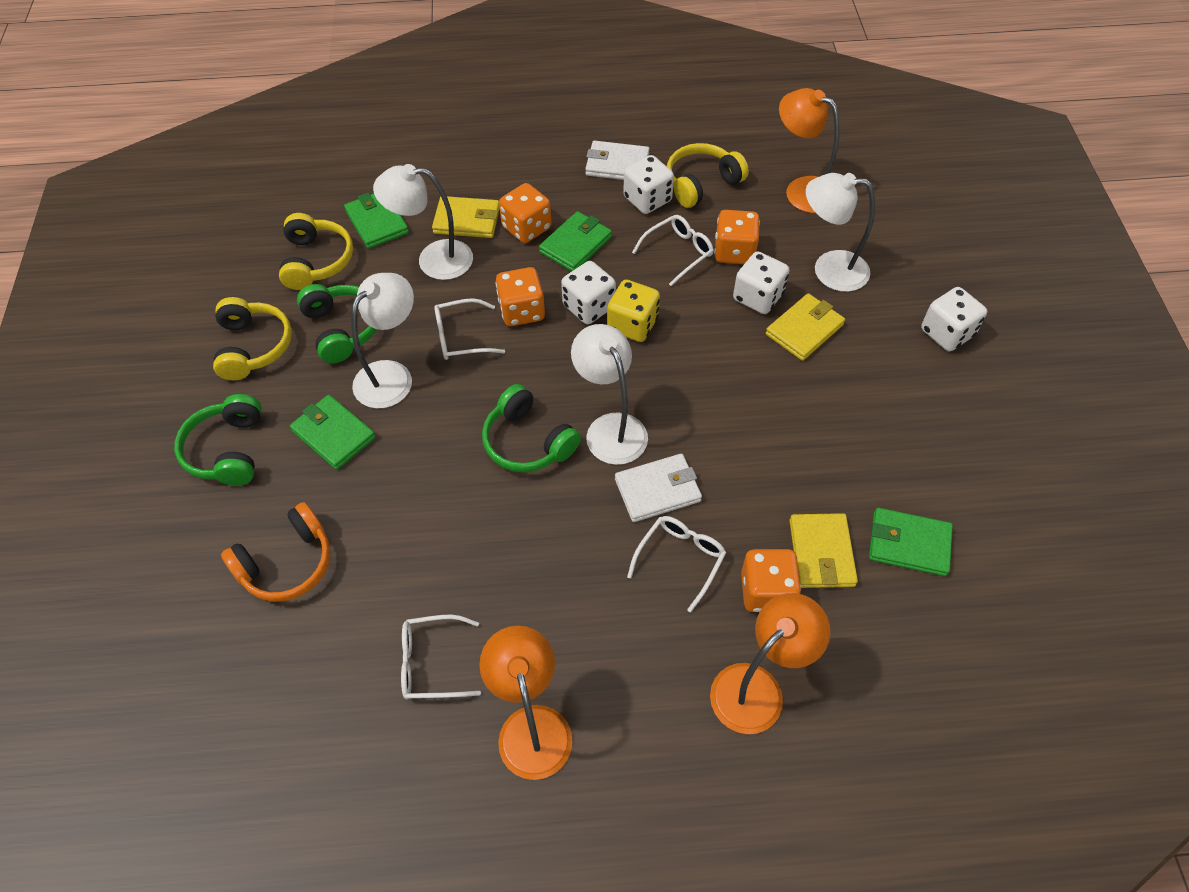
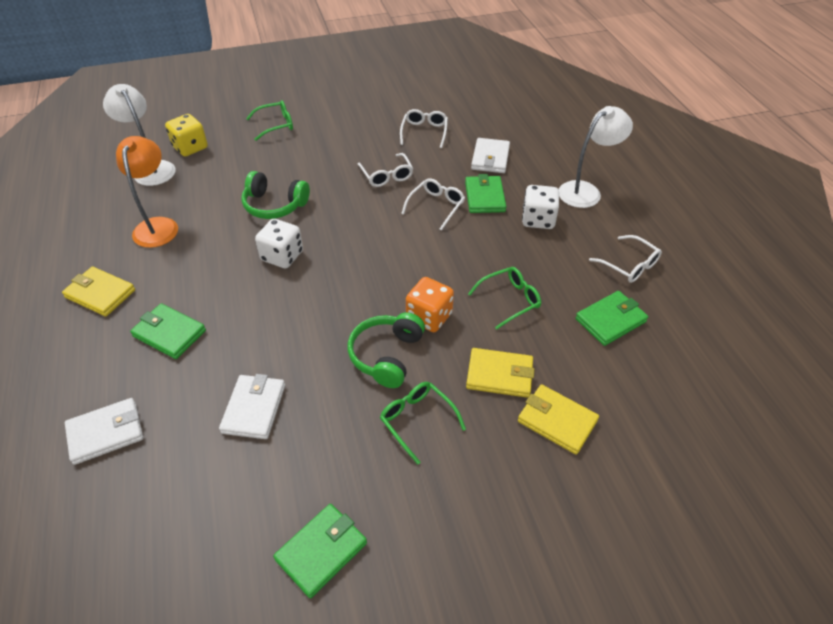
green glasses: none = 0 -> [246,100,293,141] [380,382,466,465] [468,267,541,329] = 3
green headphones: [174,394,262,486] [297,284,377,363] [482,384,581,472] = 3 -> [241,171,310,219] [348,312,425,388] = 2
orange dice: [496,267,545,326] [499,183,552,243] [714,210,760,264] [741,549,801,612] = 4 -> [406,277,454,332] = 1
orange headphones: [221,502,331,602] = 1 -> none = 0
orange lamp: [479,626,573,780] [710,593,830,734] [779,88,840,213] = 3 -> [116,136,178,248] = 1
white dice: [561,261,616,324] [623,155,674,214] [733,251,790,314] [921,287,987,351] = 4 -> [255,219,303,268] [522,185,559,229] = 2
white lamp: [351,273,414,408] [373,164,473,280] [571,324,648,465] [806,173,875,292] = 4 -> [103,84,176,186] [559,106,633,208] = 2
white wallet: [585,141,650,180] [615,454,702,522] = 2 -> [65,398,143,465] [219,374,285,439] [471,138,510,173] = 3
yellow headphones: [213,297,292,380] [279,213,353,290] [667,143,749,208] = 3 -> none = 0

